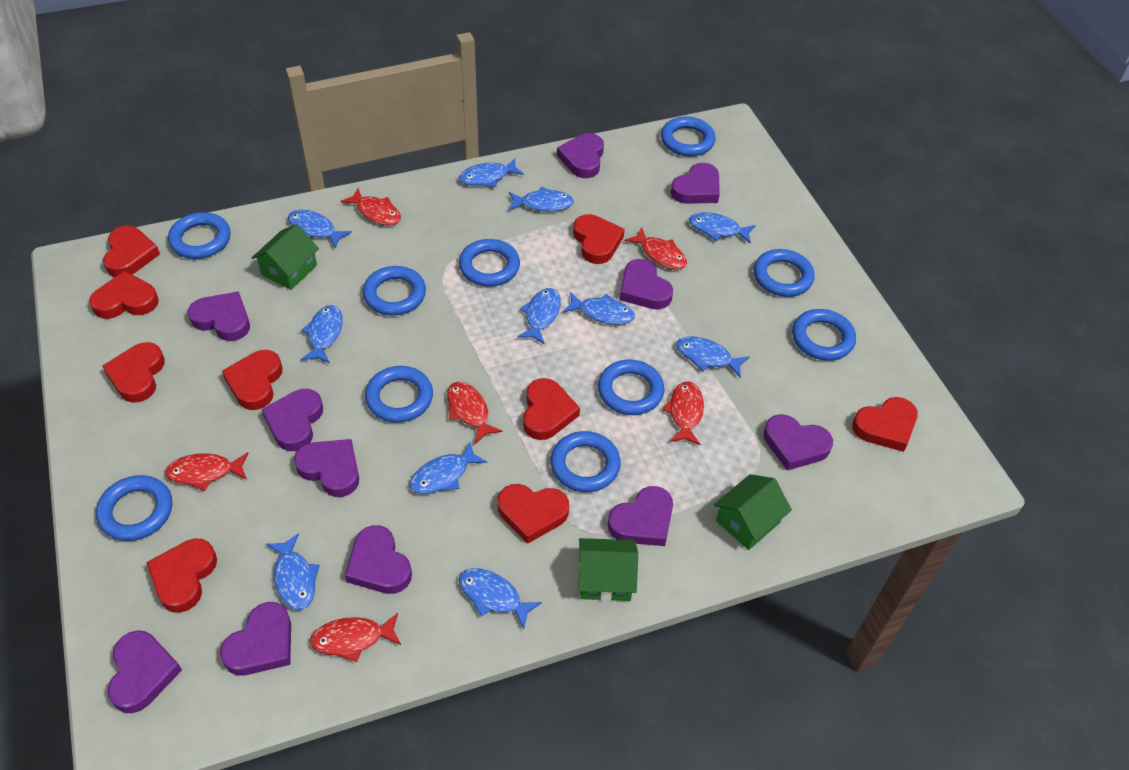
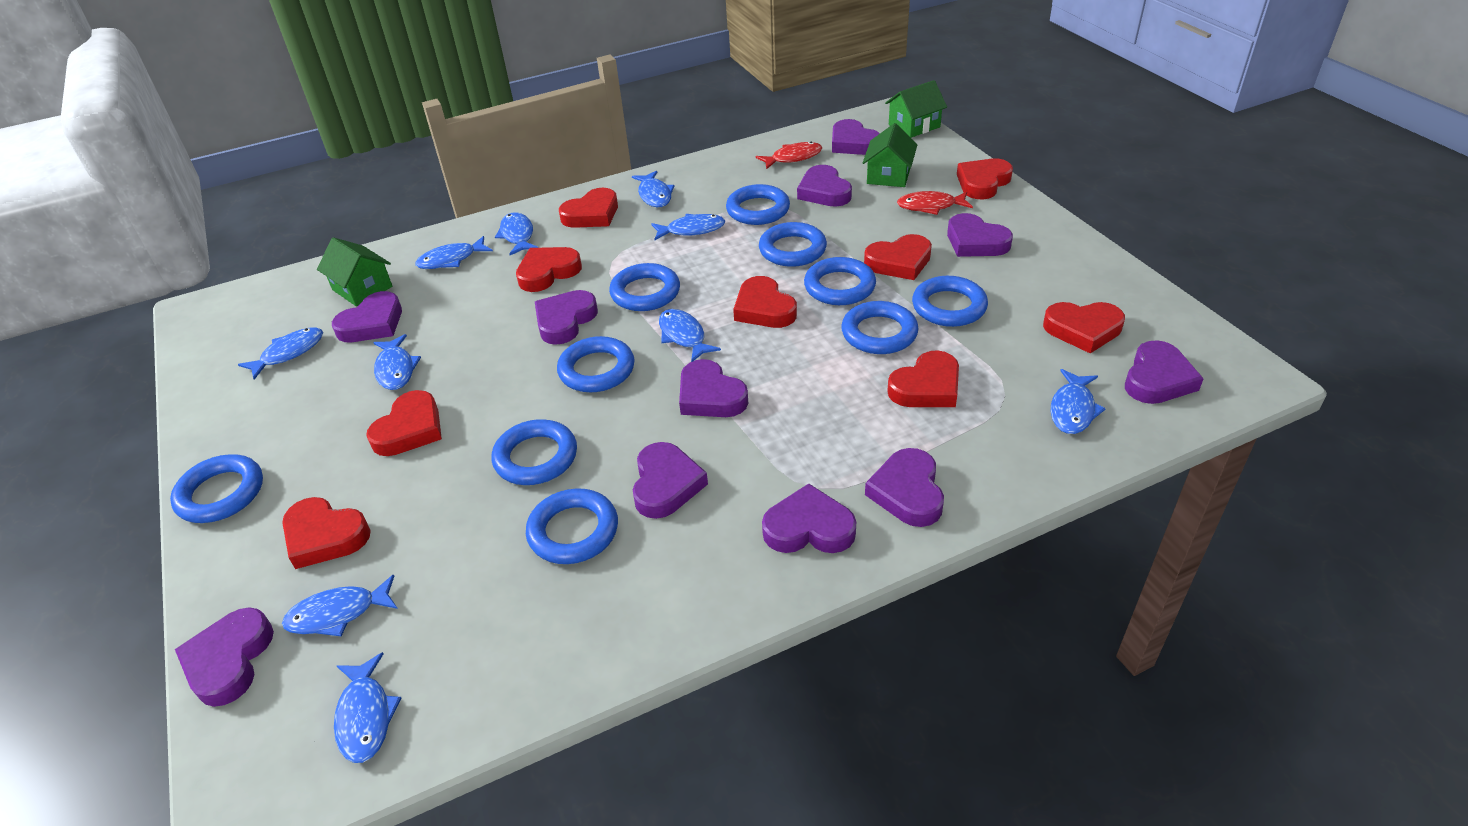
blue fish: [266,533,320,610] [288,210,352,248] [301,305,343,363] [410,441,487,494] [459,158,524,187] [459,568,542,629] [509,187,574,212] [517,288,561,344] [563,292,635,325] [676,336,749,377] [689,212,756,244] = 11 -> [238,327,323,380] [282,574,398,636] [334,652,401,763] [373,334,421,390] [415,236,493,269] [495,212,538,255] [632,171,674,207] [651,214,725,240] [659,309,721,362] [1051,369,1106,434] = 10
red fish: [165,452,249,491] [310,613,401,662] [340,188,401,226] [447,382,503,443] [625,227,687,269] [662,381,704,445] = 6 -> [756,142,822,169] [897,191,973,215] = 2

